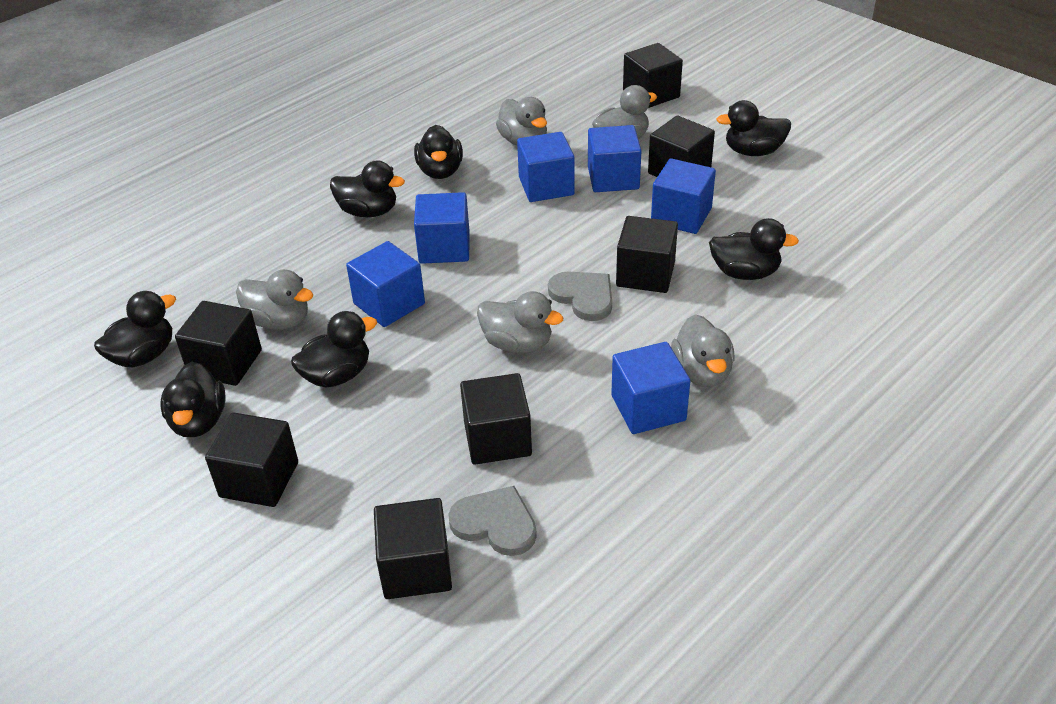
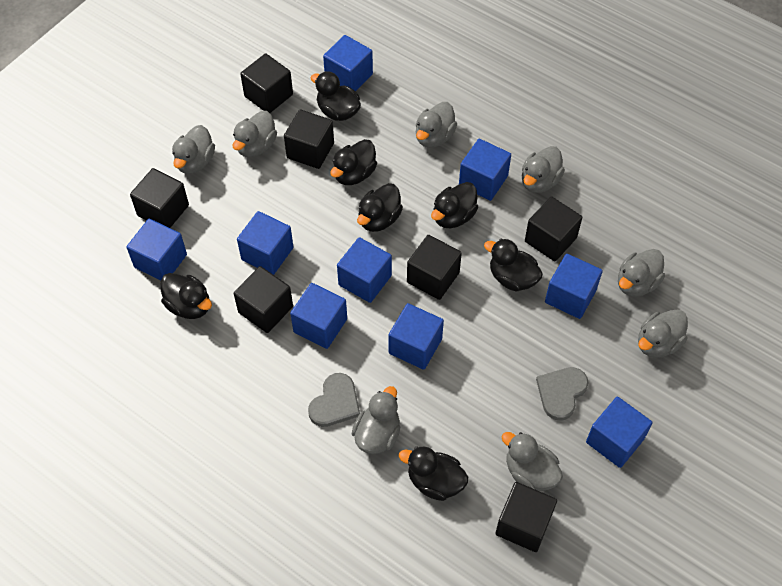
blue cube: [346,241,425,327] [414,192,470,264] [517,132,575,202] [588,125,641,192] [611,342,690,434] [651,158,716,234] = 6 -> [126,219,187,281] [237,211,293,275] [290,283,347,349] [323,35,373,91] [337,237,392,303] [388,303,444,370] [459,139,511,201] [545,254,603,319] [586,397,652,468] = 9
grey duck: [236,269,314,330] [477,291,563,353] [496,97,547,146] [592,85,657,140] [671,314,735,387] = 5 -> [172,125,215,174] [233,111,277,157] [352,386,400,454] [416,102,457,148] [502,432,563,491] [521,146,565,193] [618,249,665,297] [638,309,688,358] = 8

